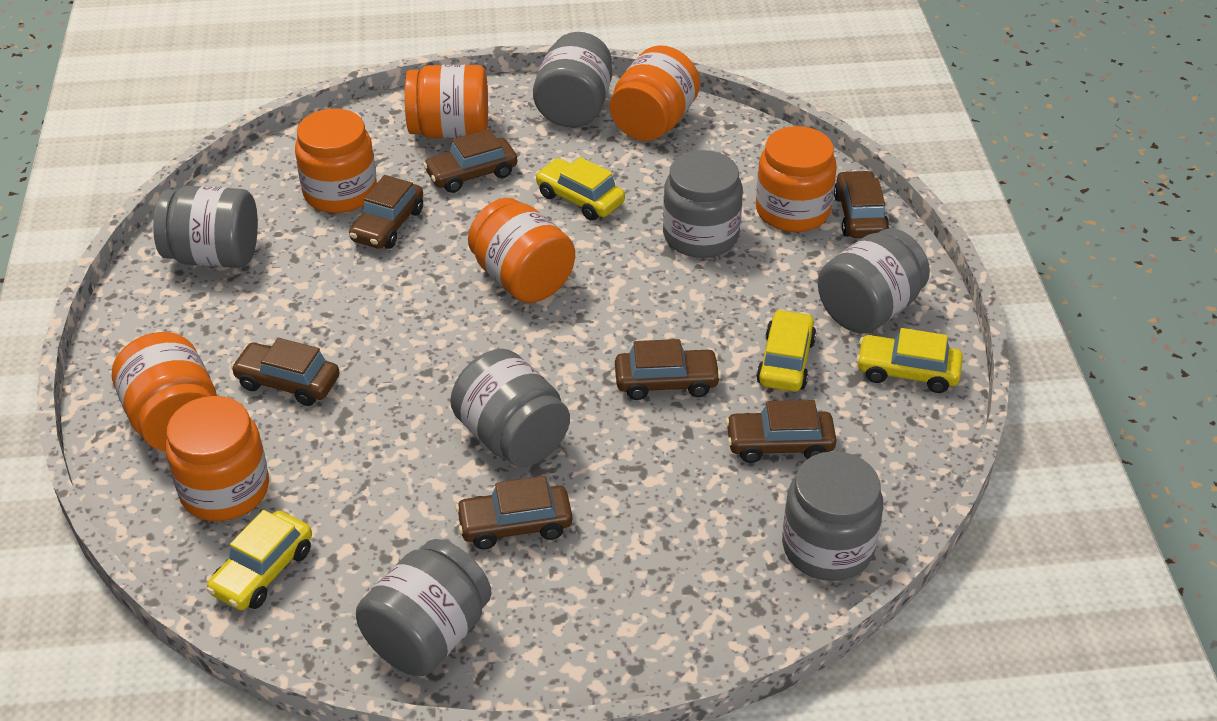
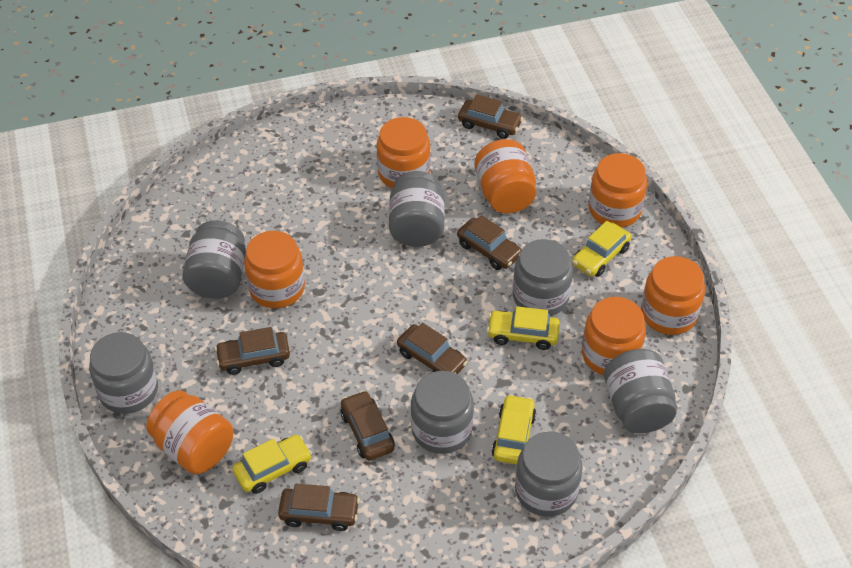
brown car: [231,338,339,406] [349,175,423,249] [423,129,517,193] [455,476,572,549] [615,339,721,400] [725,400,837,463] [834,170,889,238] = 7 -> [215,327,290,375] [278,484,360,531] [341,390,395,460] [397,322,468,374] [457,215,522,270] [458,94,523,139] = 6

